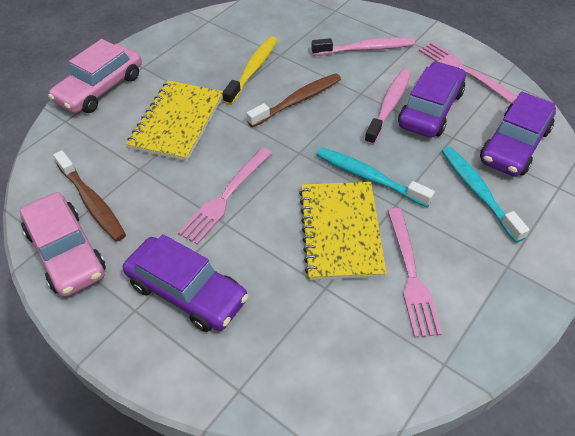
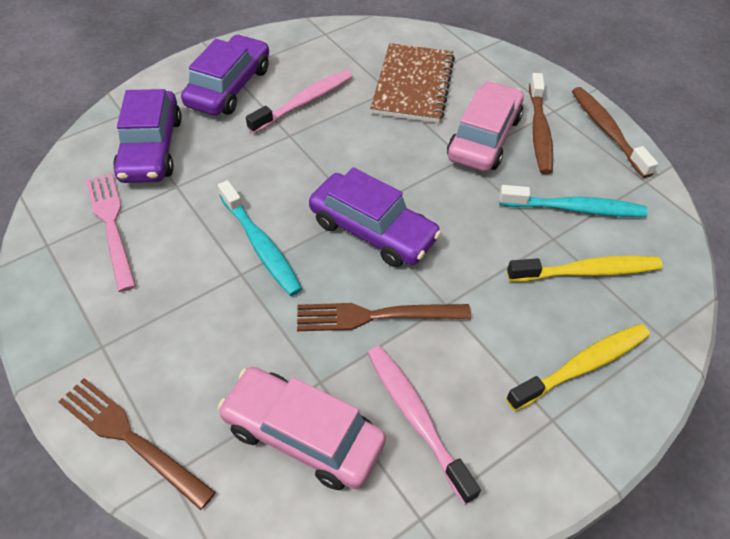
brown fork: none = 0 -> [58,378,216,510] [297,303,471,331] = 2
brown notebook: none = 0 -> [370,43,455,123] = 1
pink fork: [178,148,272,245] [387,208,442,338] [419,42,517,104] = 3 -> [86,173,136,292] = 1
yellow notebook: [126,80,223,162] [299,182,387,280] = 2 -> none = 0
yellow toothbrush: [223,37,277,105] = 1 -> [506,324,650,411] [507,256,663,282] = 2

